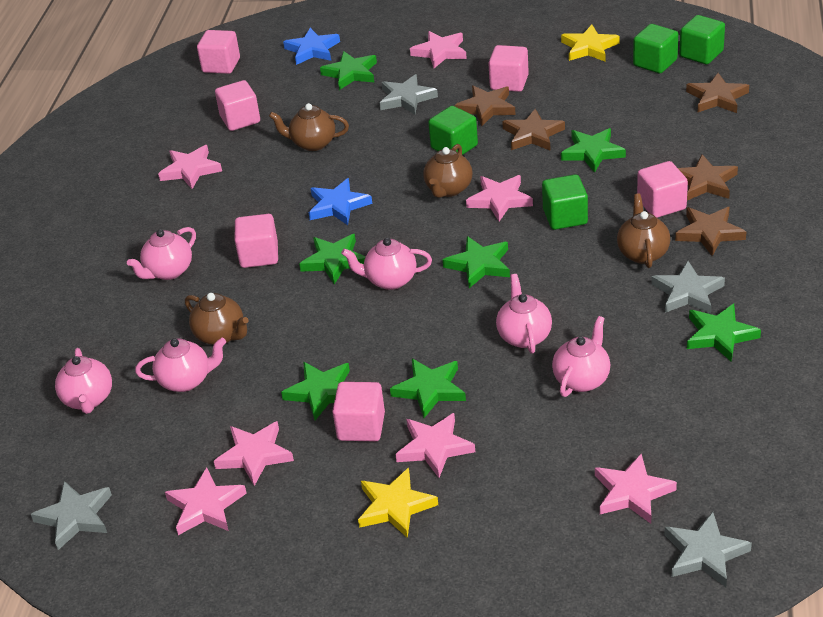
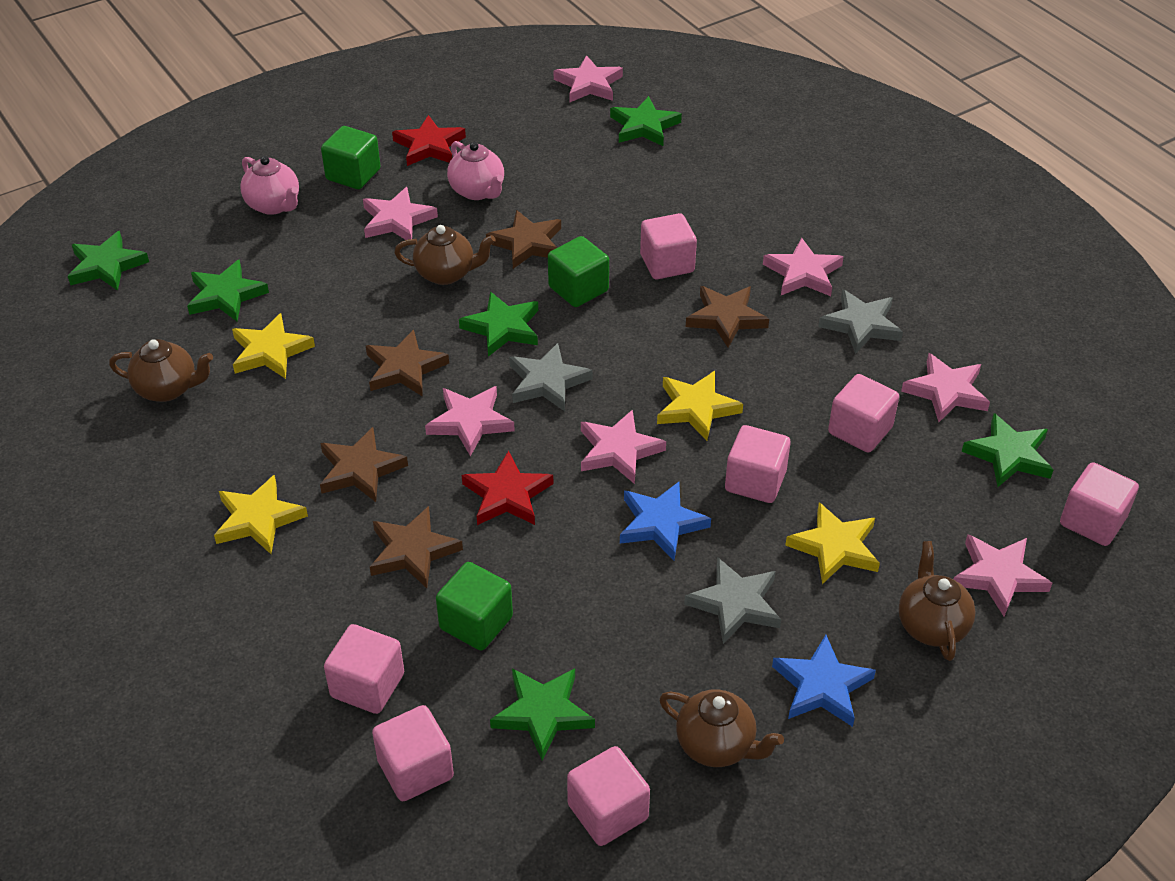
green cube: [428,106,478,155] [542,174,588,230] [633,24,678,73] [680,15,725,64] = 4 -> [321,126,380,189] [436,562,513,651] [548,236,609,307] = 3
green star: [281,362,350,420] [299,234,365,285] [320,51,377,90] [390,359,466,418] [442,236,510,288] [561,128,626,173] [687,304,761,362] = 7 -> [68,231,149,291] [187,259,269,321] [459,292,538,357] [490,668,595,761] [610,96,682,146] [961,413,1053,487] = 6
grey star: [31,481,112,550] [380,74,438,115] [651,261,725,314] [664,512,752,587] = 4 -> [509,343,592,411] [684,557,781,644] [818,289,903,354] = 3
pink cube: [197,30,240,74] [215,80,260,131] [235,214,278,268] [332,382,385,442] [488,45,529,92] [637,161,688,218] = 6 -> [324,624,404,714] [372,705,454,801] [567,746,650,846] [640,213,697,279] [725,425,791,503] [828,374,899,453] [1060,462,1139,546] = 7
pink teapot: [55,348,112,414] [127,227,196,280] [135,338,226,392] [341,238,432,290] [496,274,552,354] [552,316,610,397] = 6 -> [240,156,299,215] [447,141,504,200] = 2
red star: none = 0 -> [392,115,466,166] [462,451,553,525] = 2
yellow star: [358,468,438,538] [561,25,619,61] = 2 -> [214,475,308,554] [232,313,315,379] [657,371,743,441] [785,502,880,584] = 4

